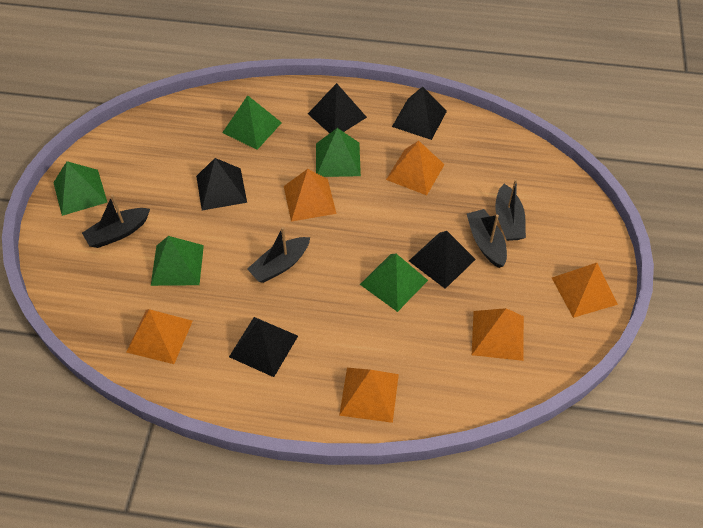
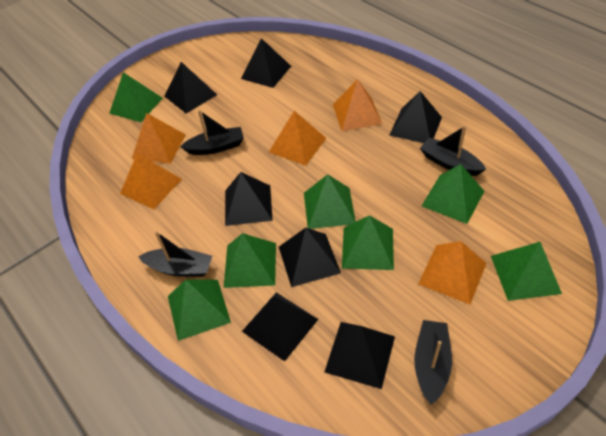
black pyramid: [196,158,247,210] [229,317,298,377] [308,83,367,133] [392,87,447,140] [409,231,476,289] = 5 -> [165,62,217,113] [225,172,273,226] [241,38,291,88] [242,293,318,361] [279,228,341,287] [325,322,395,389] [390,91,442,143] = 7
green pyramid: [53,161,107,216] [151,236,204,286] [222,95,282,150] [316,128,361,177] [360,254,428,312] = 5 -> [109,72,163,122] [168,279,231,341] [224,233,276,288] [304,174,356,229] [342,215,394,270] [422,164,484,224] [491,242,562,301] = 7
orange pyramid: [126,309,193,364] [284,169,337,222] [339,368,399,423] [386,140,445,195] [472,308,524,361] [552,263,618,318] = 6 -> [120,153,182,209] [132,113,186,164] [269,111,326,166] [333,79,382,131] [418,241,486,304] = 5

